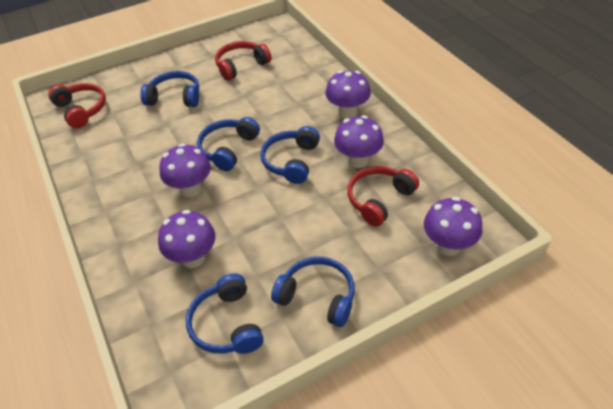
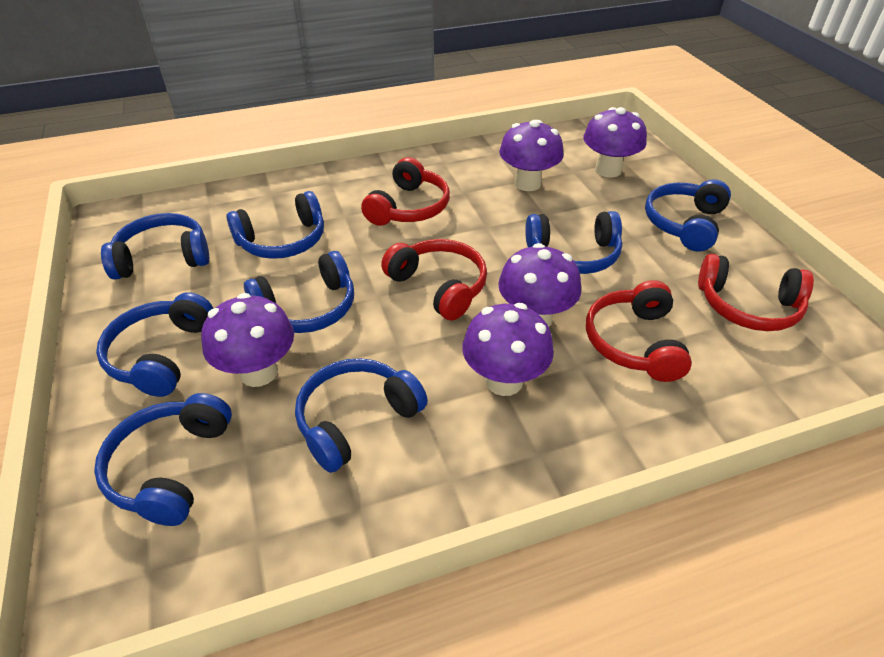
blue headphones: [140,71,199,107] [186,273,264,354] [197,117,260,171] [260,126,320,184] [271,257,355,327] = 5 -> [94,393,232,526] [96,292,213,397] [101,213,209,280] [226,191,324,259] [244,251,354,333] [295,358,428,473] [525,211,622,274] [645,179,731,252] = 8
red headphones: [48,83,106,128] [215,41,271,81] [347,166,419,226] = 3 -> [361,157,450,226] [381,239,487,321] [586,280,692,382] [698,254,814,331] = 4

